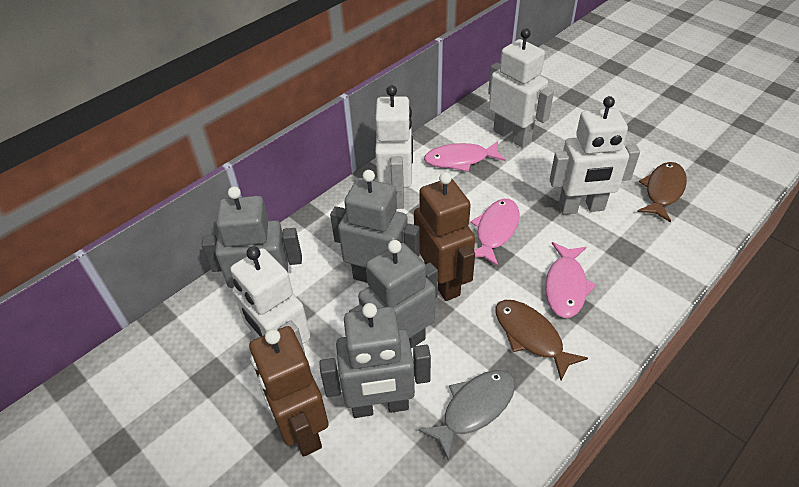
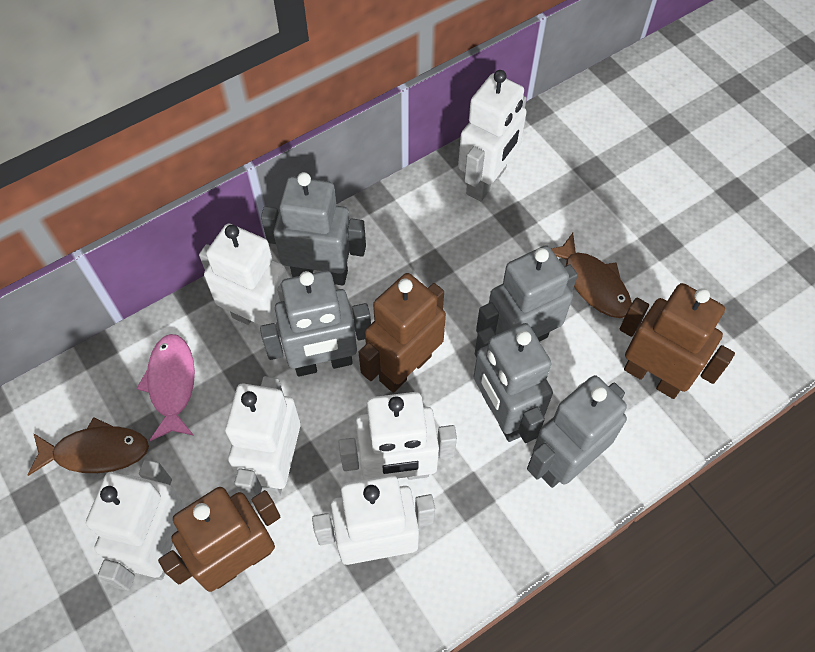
brown robot: [249,326,329,457] [414,172,475,301] = 2 -> [158,487,280,592] [358,273,446,393] [620,283,735,399] = 3
grey fish: [418,370,515,460] = 1 -> none = 0
grey robot: [202,187,302,288] [319,303,431,418] [330,170,420,283] [349,240,438,348] = 4 -> [260,271,371,377] [261,172,366,286] [474,323,553,443] [476,245,578,341] [527,375,627,488] = 5
pink fish: [424,141,506,172] [471,199,520,266] [546,242,597,318] = 3 -> [136,334,195,441] = 1
white robot: [230,246,310,354] [375,85,413,209] [488,28,554,148] [550,96,640,215] = 4 -> [86,459,186,591] [199,224,287,338] [225,376,301,501] [312,475,435,565] [339,392,457,480] [458,70,527,201] = 6

